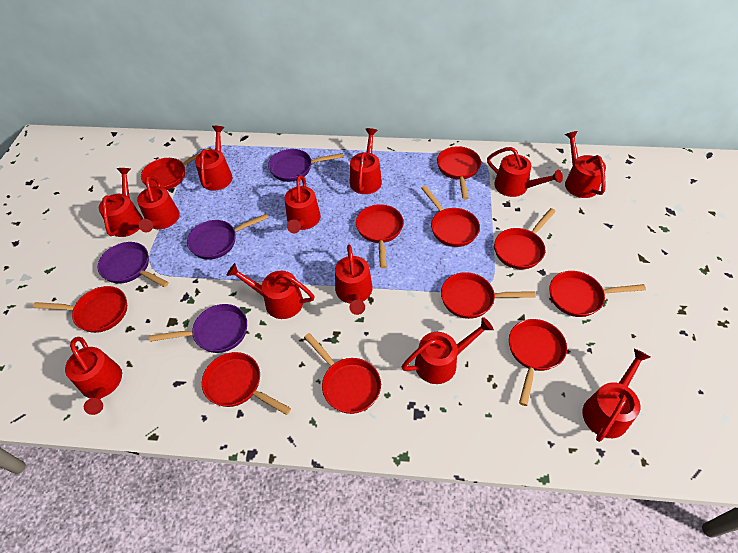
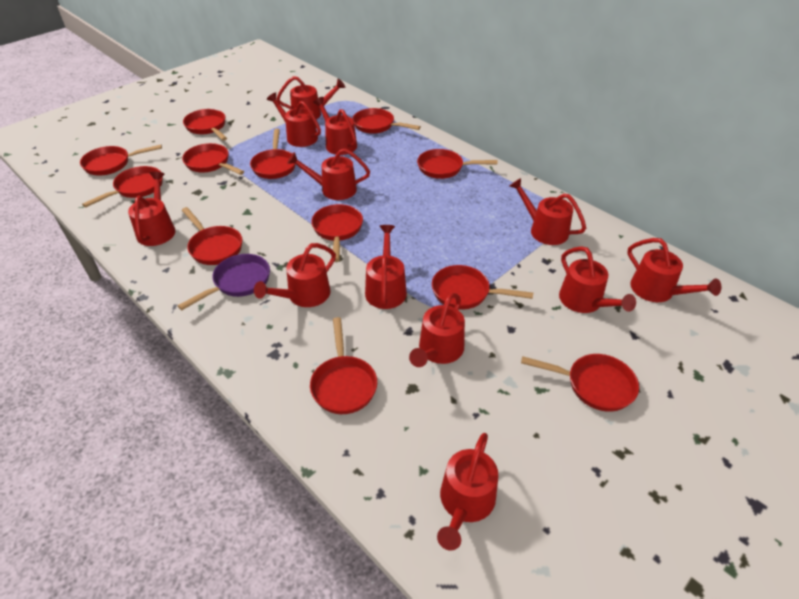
purple pan: [98,242,169,287] [149,304,247,353] [187,214,268,260] [268,149,343,182] = 4 -> [178,254,270,310] = 1
red pan: [33,286,127,333] [141,147,212,190] [202,352,291,415] [304,333,381,414] [356,204,404,268] [421,185,480,247] [437,146,481,199] [441,272,536,319] [494,208,556,270] [509,319,567,406] [549,271,646,317] = 11 -> [80,145,162,175] [82,166,163,207] [182,143,244,175] [182,207,242,265] [183,109,227,141] [250,129,296,179] [310,317,377,414] [311,204,363,262] [353,108,421,134] [417,149,497,179] [432,265,533,309] [521,354,639,412] = 12

